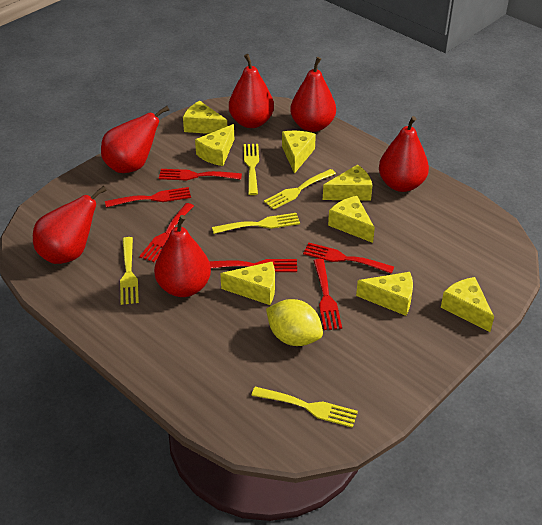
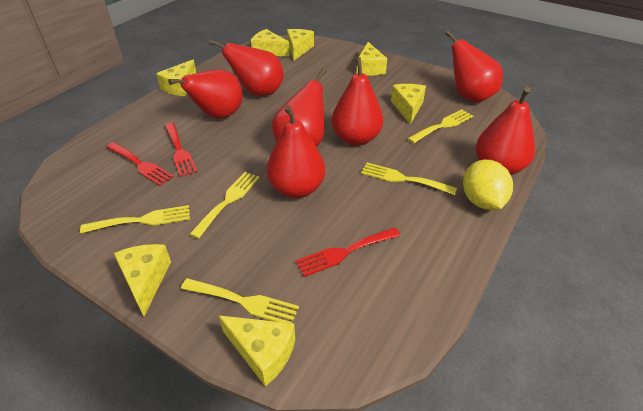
red fork: [105,187,191,208] [139,203,194,262] [159,169,242,181] [209,259,297,272] [303,243,394,274] [314,259,342,330] = 6 -> [106,142,174,186] [165,123,197,177] [296,227,401,277] = 3
red pear: [33,186,107,264] [101,106,169,173] [154,215,211,297] [229,54,274,128] [290,57,336,132] [379,116,429,192] = 6 -> [168,69,243,119] [209,39,284,96] [267,105,325,198] [272,68,326,147] [332,57,383,146] [445,30,503,103] [476,87,535,175] = 7
yellow cheese: [183,101,227,134] [195,124,234,166] [220,262,275,305] [282,131,316,174] [323,164,372,201] [328,196,375,243] [356,272,413,316] [441,277,494,332] = 8 -> [114,244,171,316] [156,60,196,96] [218,315,295,386] [251,29,290,57] [287,29,314,60] [356,42,387,76] [391,84,426,124] = 7

